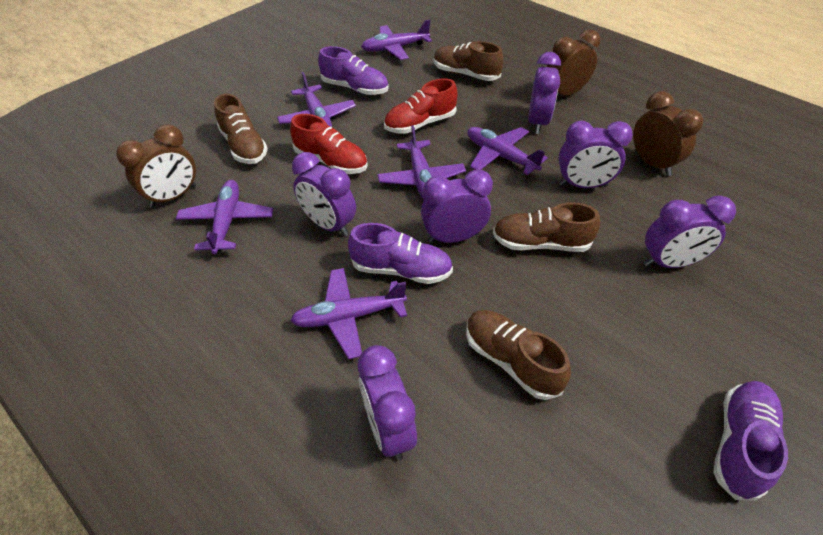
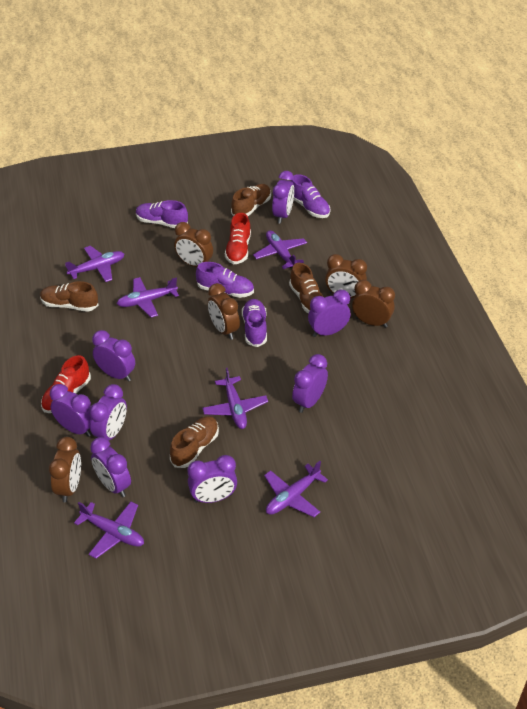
brown clock: [116,124,196,208] [547,29,601,96] [633,91,703,176] = 3 -> [49,437,81,502] [174,222,213,267] [208,283,240,340] [325,254,367,298] [352,280,395,328] = 5
purple clock: [292,152,356,237] [358,345,417,461] [421,169,493,243] [528,52,561,134] [558,121,633,188] [644,195,736,268] = 6 -> [50,384,91,437] [89,384,127,440] [90,437,131,497] [92,330,135,382] [188,455,237,503] [272,171,294,224] [292,354,328,413] [308,290,350,337] = 8
purple shoe: [318,46,389,95] [348,223,453,284] [713,381,788,501] = 3 -> [136,200,188,228] [196,262,254,298] [242,299,267,347] [291,174,330,218] = 4

